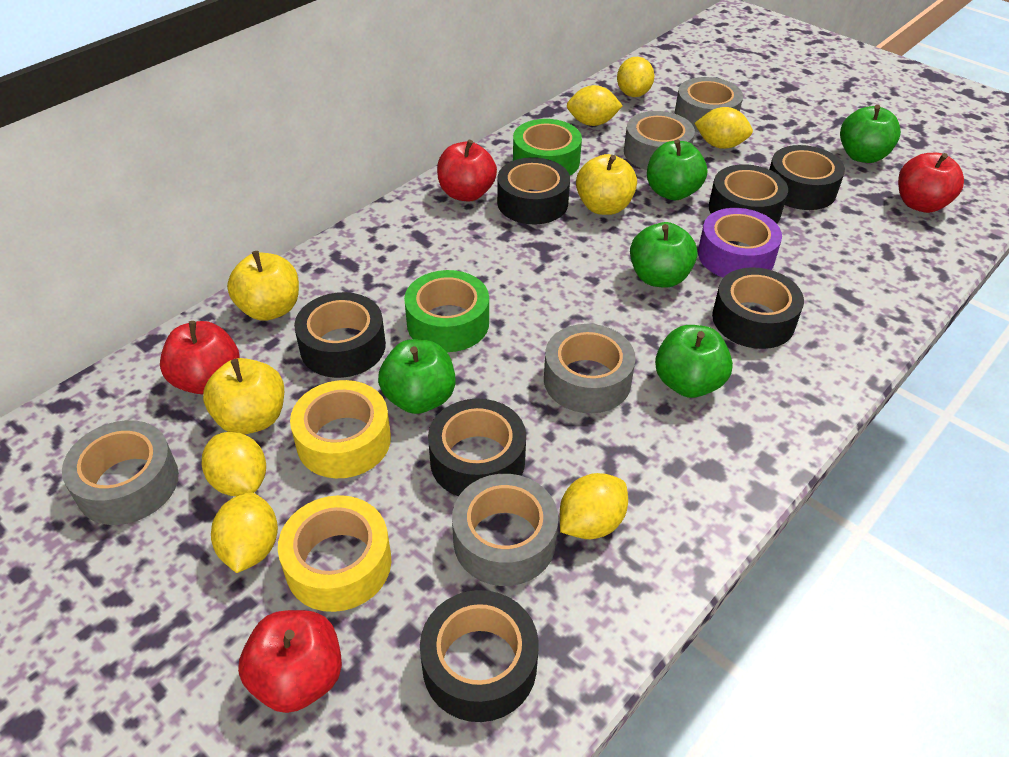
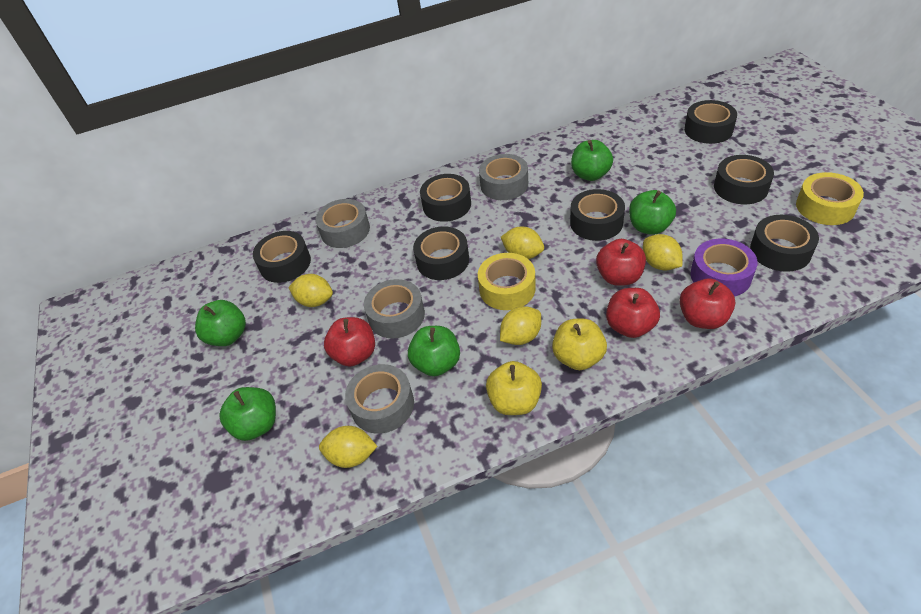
green tape: [404,270,489,352] [513,119,582,176] = 2 -> none = 0
grey tape: [62,420,179,525] [452,474,558,586] [544,324,636,413] [624,111,695,170] [674,77,743,133] = 5 -> [315,199,370,248] [345,364,414,434] [364,279,425,338] [479,154,528,200] = 4
yellow apple: [203,358,284,435] [227,251,299,321] [576,154,637,215] = 3 -> [486,361,542,415] [552,318,607,370] = 2
yellow lemon: [202,432,266,496] [211,492,278,573] [560,473,628,539] [567,85,623,126] [617,57,655,97] [694,107,753,149] = 6 -> [288,274,333,307] [319,426,377,468] [500,306,541,345] [501,227,544,259] [643,234,683,271] = 5

